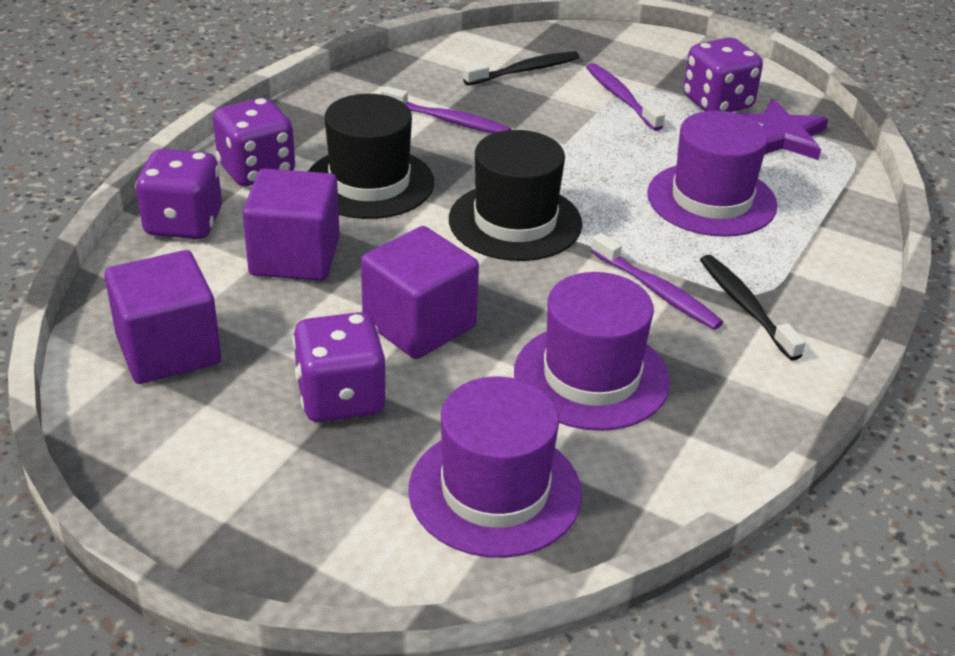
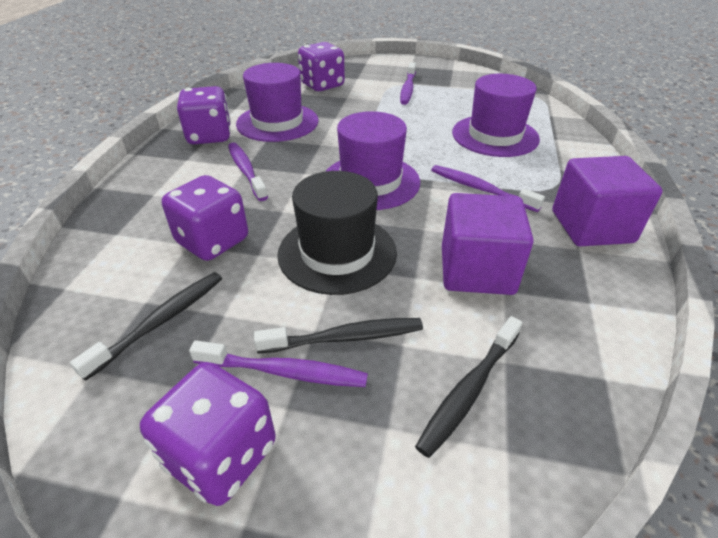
black hat: [308,94,434,219] [449,130,582,261] = 2 -> [277,171,397,295] = 1
black toothbrush: [463,51,580,86] [700,255,806,361] = 2 -> [70,272,222,381] [254,318,423,353] [415,316,522,458] = 3
purple cube: [105,250,221,384] [242,168,340,281] [361,226,479,359] = 3 -> [442,193,534,295] [552,156,663,246] = 2
purple star: [737,99,828,160] = 1 -> none = 0
purple toothbrush: [381,86,511,133] [586,63,665,131] [591,233,723,330] = 3 -> [189,340,368,387] [228,142,268,201] [400,62,416,105] [431,165,545,212] = 4

